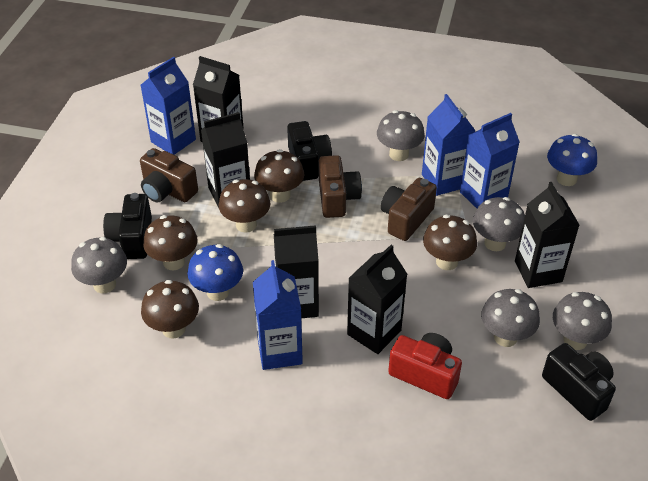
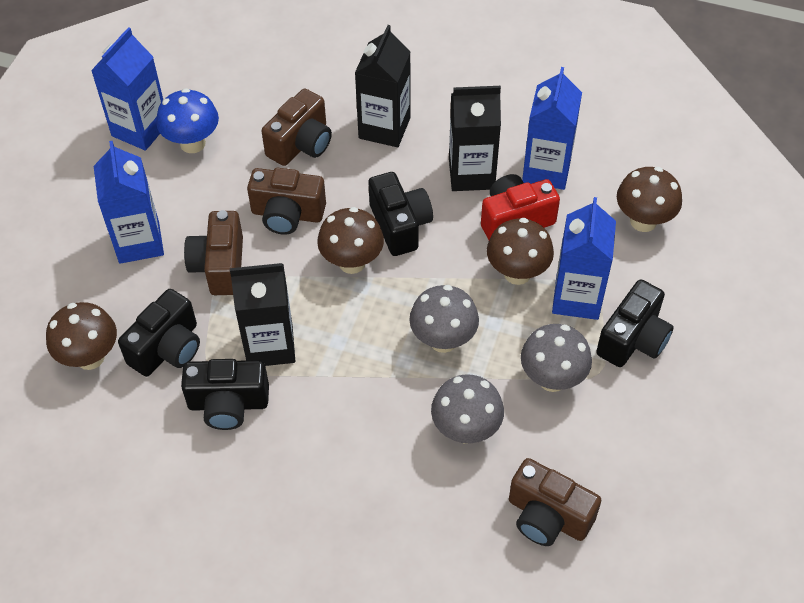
black camera: [103,193,152,259] [287,121,332,181] [542,343,616,421] = 3 -> [118,289,200,377] [181,359,269,430] [368,172,433,256] [596,279,674,367] = 4
black carton: [193,56,244,142] [201,112,250,208] [274,225,319,318] [347,245,407,354] [515,182,580,288] = 5 -> [230,263,295,366] [355,25,411,147] [449,86,501,191] = 3
blue mushroom: [187,244,243,301] [547,134,597,186] = 2 -> [157,88,219,153] = 1
brown camera: [140,148,198,202] [319,155,362,218] [381,178,437,241] = 3 -> [184,210,243,295] [247,168,326,235] [262,89,332,166] [509,458,601,546] = 4
brown mushroom: [141,280,199,338] [143,215,198,270] [219,179,270,233] [254,149,304,203] [423,215,477,270] = 5 -> [46,302,117,370] [317,207,384,274] [487,218,554,285] [617,167,682,232] = 4
grey mushroom: [71,237,127,293] [377,110,425,161] [473,197,525,251] [481,289,540,347] [553,292,612,350] = 5 -> [409,285,479,353] [431,374,504,443] [521,324,592,392] = 3

